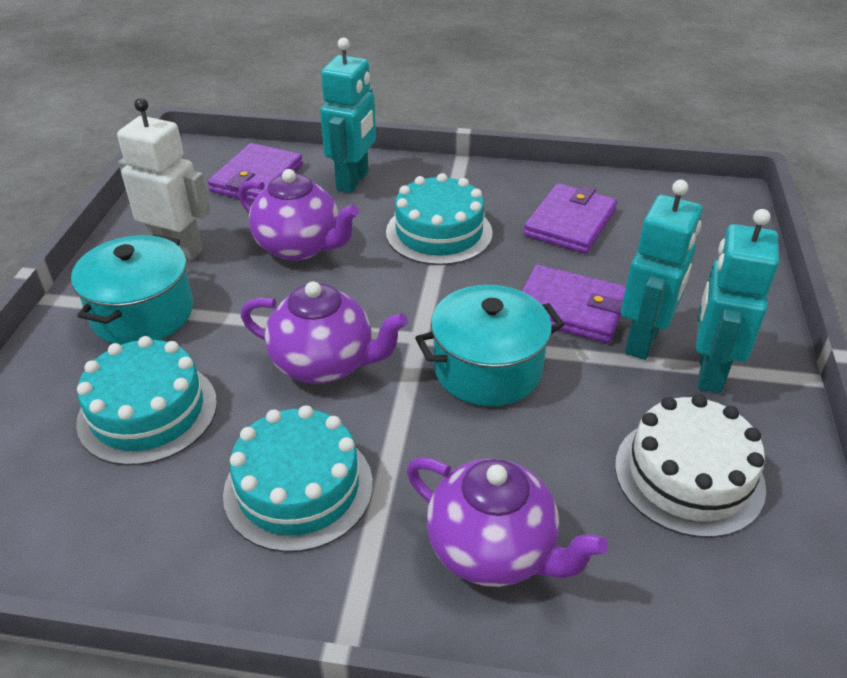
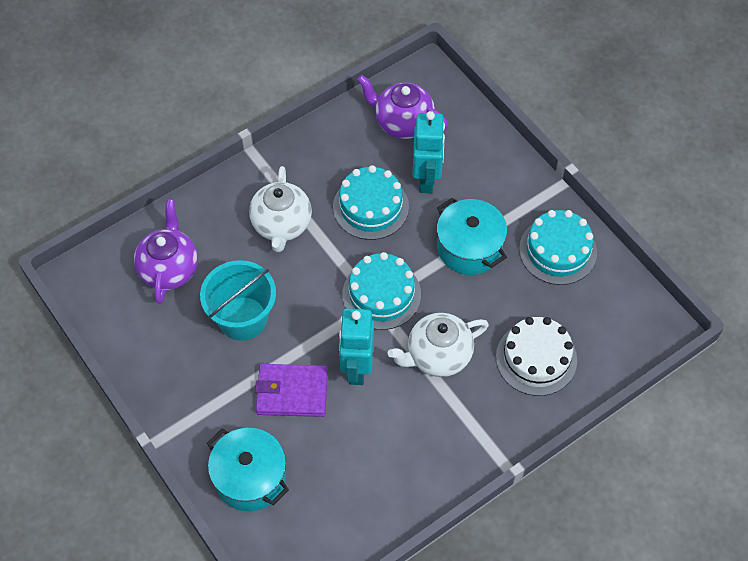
purple teapot: [238,169,359,261] [241,281,408,384] [407,457,608,587] = 3 -> [134,199,198,304] [357,75,448,139] = 2
purple wallet: [208,143,303,202] [522,265,626,343] [524,183,617,254] = 3 -> [255,364,328,417] = 1
turquoise bucket: none = 0 -> [200,260,276,341] = 1
turquoise robot: [320,38,376,193] [621,180,702,360] [696,209,779,393] = 3 -> [339,308,374,385] [413,111,445,193] = 2
white robot: [117,98,210,260] = 1 -> none = 0
white teapot: none = 0 -> [249,166,312,252] [388,313,489,377] = 2

